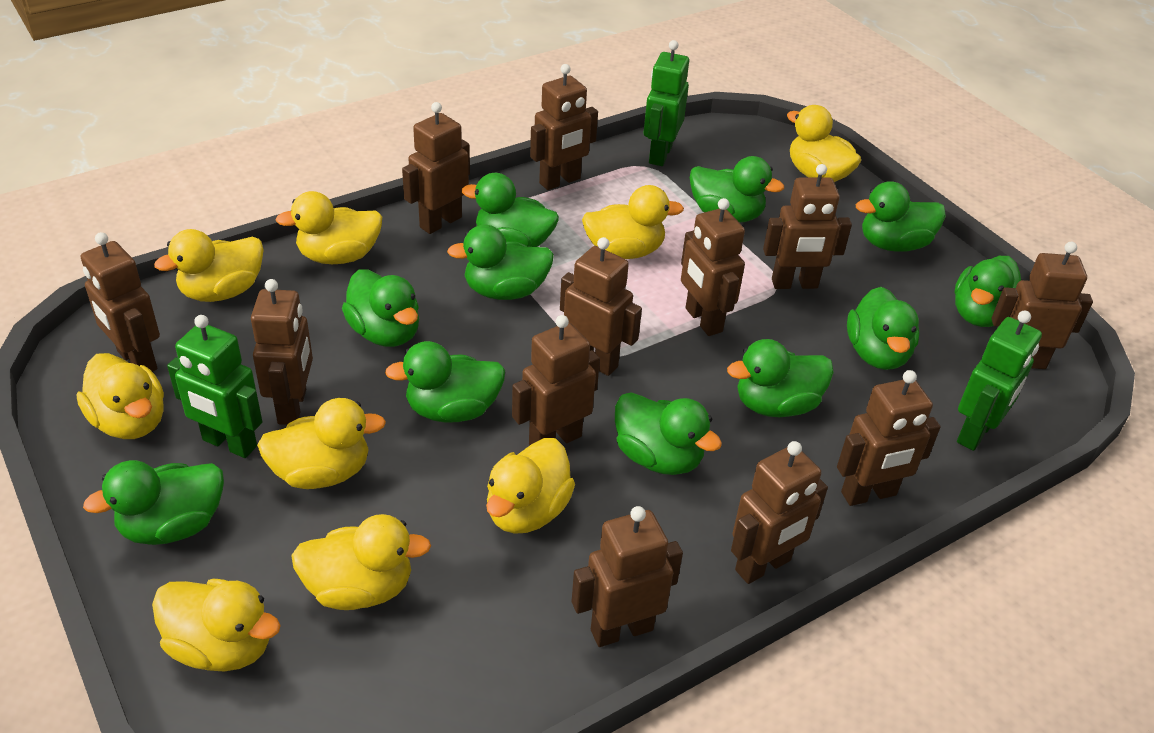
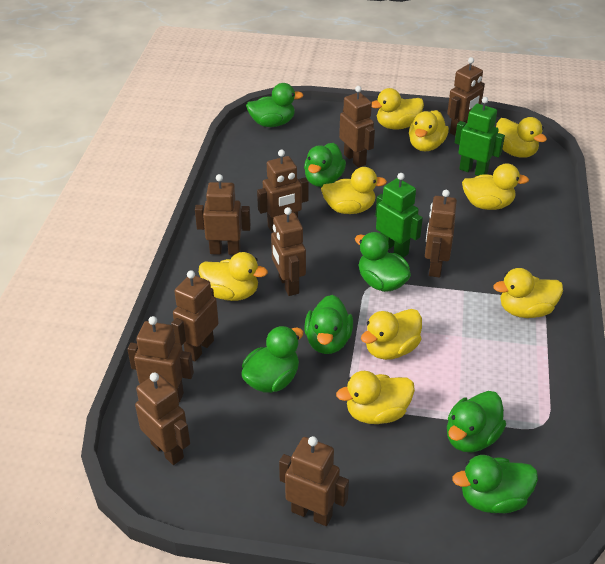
brown robot: [81,232,160,372] [251,279,313,425] [402,102,470,234] [512,315,600,445] [530,64,598,190] [560,237,642,376] [572,506,683,647] [681,198,745,336] [731,441,828,584] [763,164,852,289] [837,370,941,506] [991,242,1093,369] = 12 -> [127,316,194,402] [135,372,190,465] [171,270,219,361] [195,174,251,255] [257,150,309,232] [271,207,306,296] [279,436,349,526] [339,86,375,168] [425,190,457,277] [447,57,485,136] = 10
green duck: [83,460,224,545] [342,270,419,347] [385,341,505,423] [447,225,554,300] [462,173,559,247] [615,392,722,475] [690,156,784,223] [727,339,834,417] [847,287,920,370] [856,181,946,252] [954,256,1021,327] = 11 -> [241,326,303,393] [246,83,303,127] [304,143,346,187] [304,295,353,354] [355,232,411,292] [447,391,506,452] [452,455,538,513] = 7
green robot: [167,315,262,458] [644,40,689,166] [957,311,1042,451] = 3 -> [375,173,423,258] [455,97,505,176] = 2

